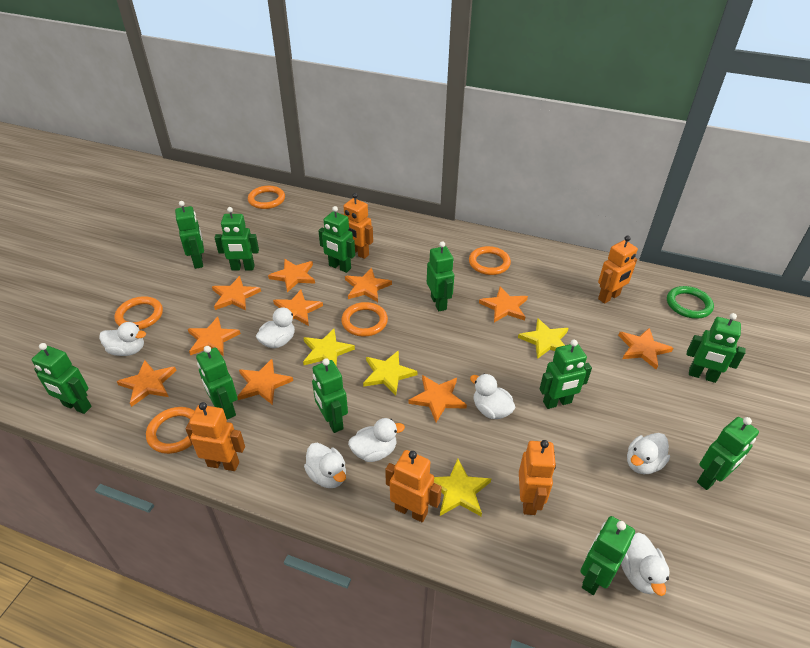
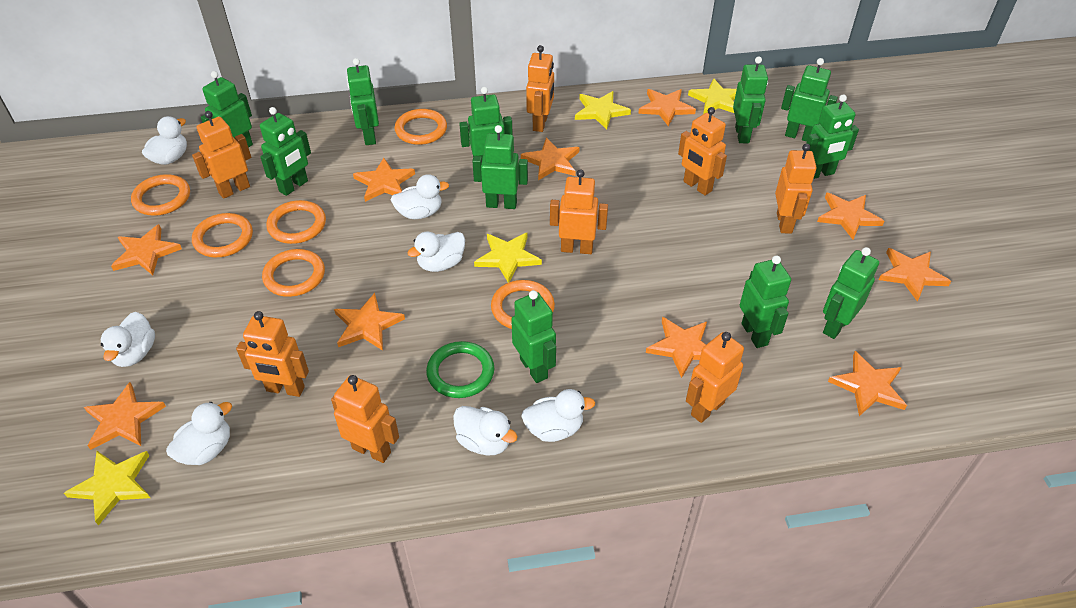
orange ring: [114,296,163,330] [146,407,195,454] [248,186,285,209] [341,302,388,337] [469,246,511,275] = 5 -> [131,174,190,216] [192,213,253,257] [262,249,325,297] [266,200,326,244] [395,109,447,145] [491,280,555,329] = 6
orange robot: [185,402,245,471] [342,193,373,259] [385,450,442,522] [519,440,556,515] [598,236,638,304] = 5 -> [192,111,251,199] [236,311,309,397] [331,375,399,463] [526,45,554,132] [550,169,608,254] [678,107,727,196] [686,332,744,423] [775,143,816,234] = 8

